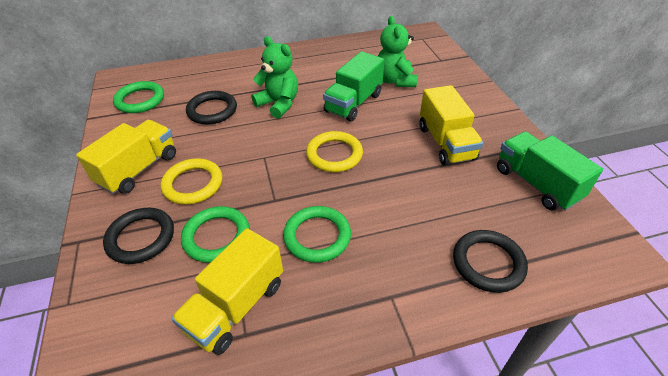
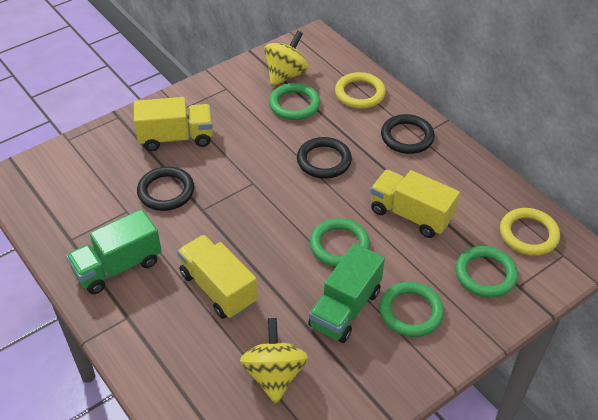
green ring: [113,81,164,113] [181,206,250,263] [283,206,351,263] = 3 -> [269,83,320,120] [310,218,370,267] [379,282,444,337] [455,246,518,298] = 4
green teddy bear: [251,36,298,119] [378,16,417,87] = 2 -> none = 0
yellow spinning top: none = 0 -> [240,318,308,404] [264,31,309,87] = 2

